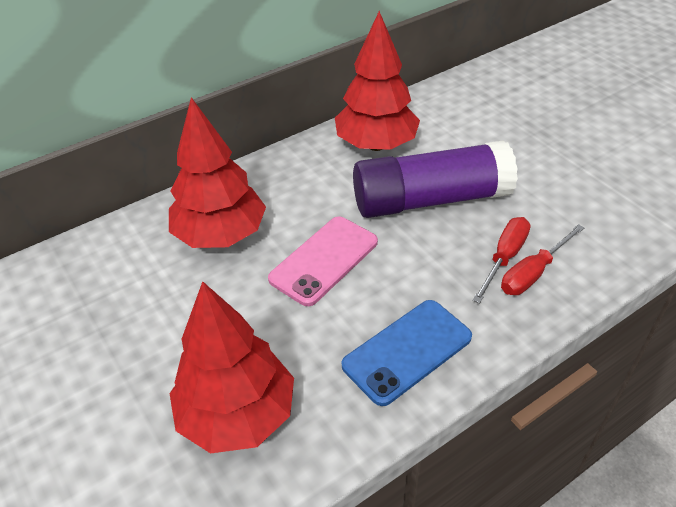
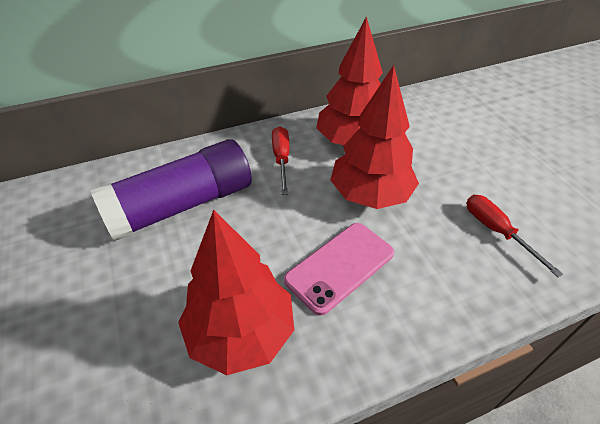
blue phone: [342,300,472,406] = 1 -> none = 0

